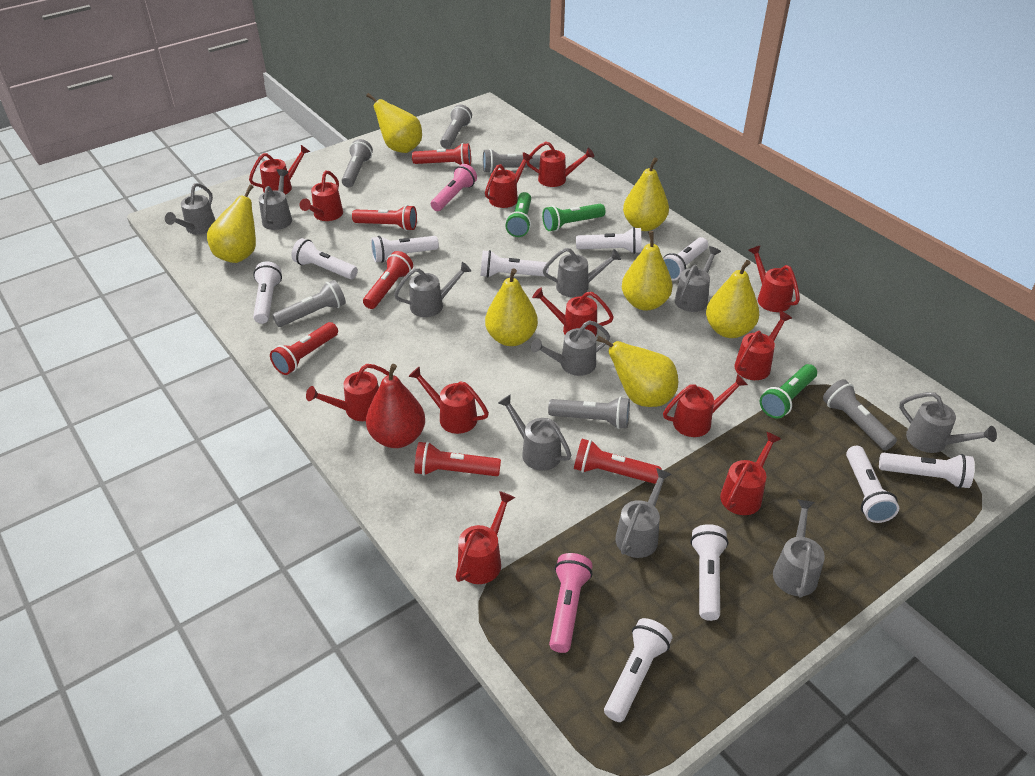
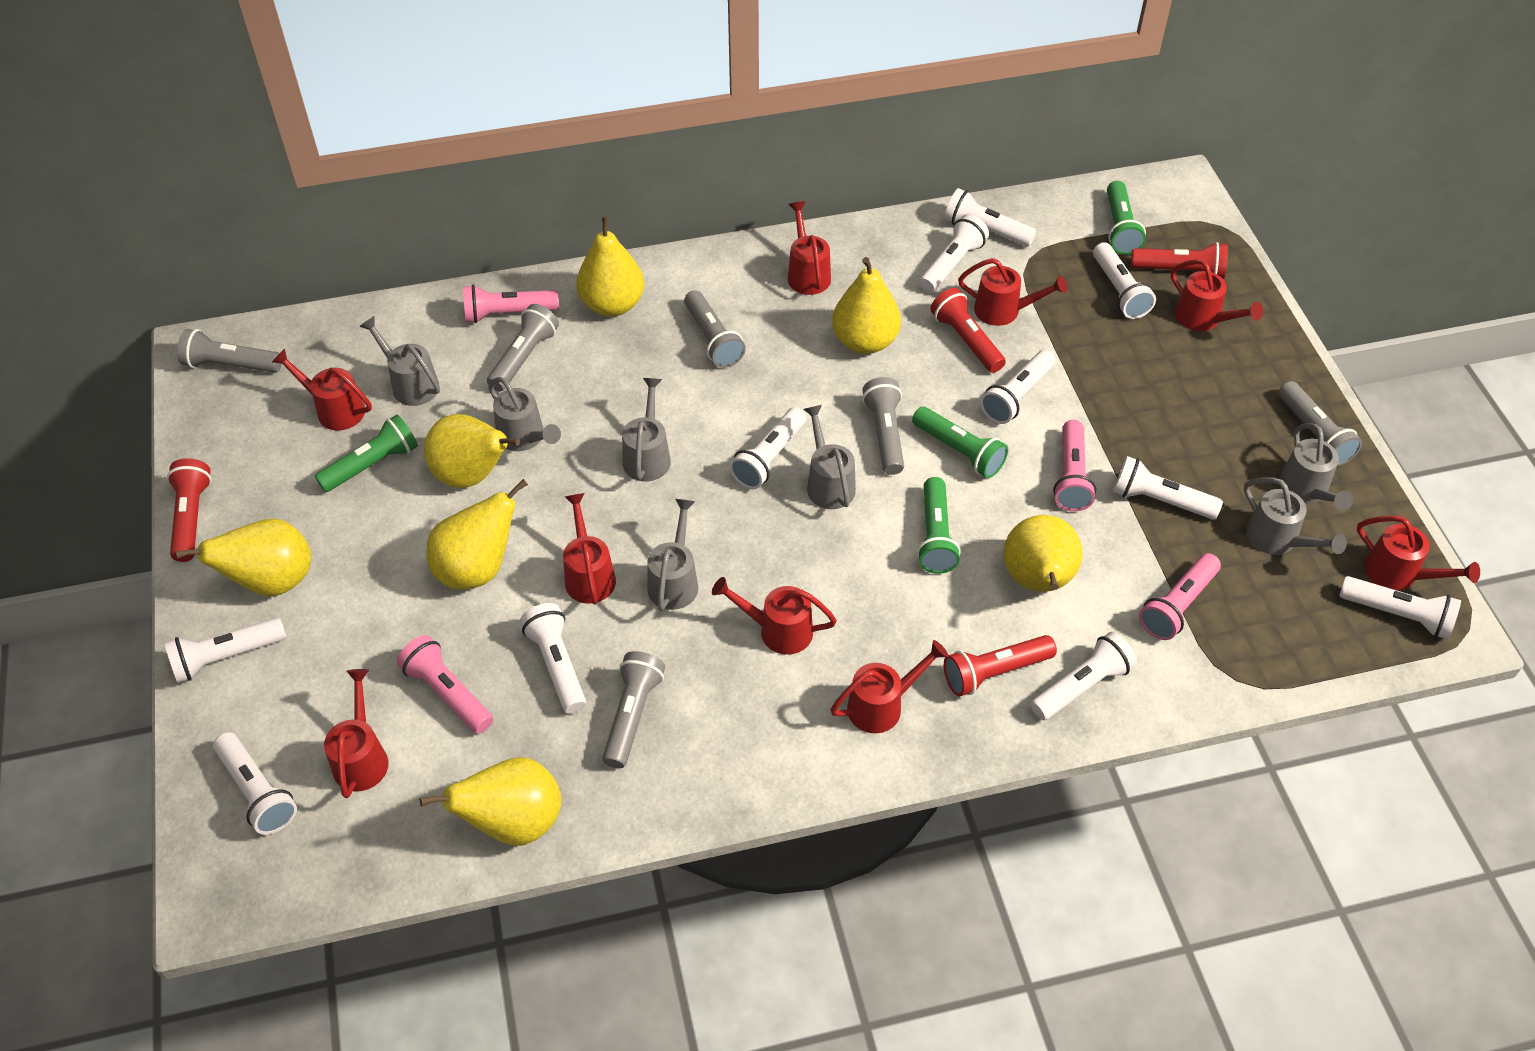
green flashlight: [505,192,531,237] [542,204,605,231] [760,364,817,419] = 3 -> [315,415,418,492] [912,407,1008,478] [917,477,961,574] [1107,181,1146,255] = 4
grey watering can: [165,183,215,235] [259,169,292,230] [394,262,471,317] [498,394,571,471] [531,320,610,376] [543,248,621,297] [615,468,672,558] [675,246,721,312] [773,499,825,597] [899,392,997,453] = 10 -> [359,316,440,406] [488,377,561,451] [622,378,671,481] [647,499,698,611] [804,405,856,509] [1244,477,1347,555] [1279,423,1354,510] = 7
pink flashlight: [431,164,477,211] [549,553,593,653] = 2 -> [397,635,493,734] [463,285,559,323] [1053,420,1096,511] [1139,553,1221,640] = 4
red flashlight: [270,322,338,375] [352,205,417,231] [363,251,413,309] [412,143,471,166] [414,442,501,476] [574,439,662,484] = 6 -> [167,459,212,562] [930,288,1006,373] [944,635,1057,696] [1131,242,1228,279] = 4
red pear: [366,364,425,448] = 1 -> none = 0
red watering can: [249,145,310,194] [300,171,343,221] [306,364,389,421] [408,366,489,434] [456,491,515,584] [485,152,532,208] [526,141,594,187] [532,287,614,336] [663,374,748,437] [720,432,781,515] [735,311,792,380] [748,245,800,312] = 12 -> [272,349,372,431] [324,669,388,798] [563,493,616,604] [712,577,837,655] [788,201,831,295] [831,640,949,733] [958,258,1067,326] [1171,259,1263,331] [1357,516,1480,591] = 9
white flashlight: [253,261,282,324] [291,238,358,279] [371,236,439,263] [481,250,549,278] [576,227,641,254] [604,618,672,722] [663,237,708,281] [690,524,728,621] [846,446,899,523] [879,453,975,488] = 10 -> [164,617,286,683] [213,732,297,835] [520,603,586,713] [729,407,806,489] [919,214,989,292] [944,188,1036,246] [980,350,1055,424] [1031,632,1137,720] [1093,242,1156,319] [1113,456,1223,519] [1339,576,1461,640] = 11

